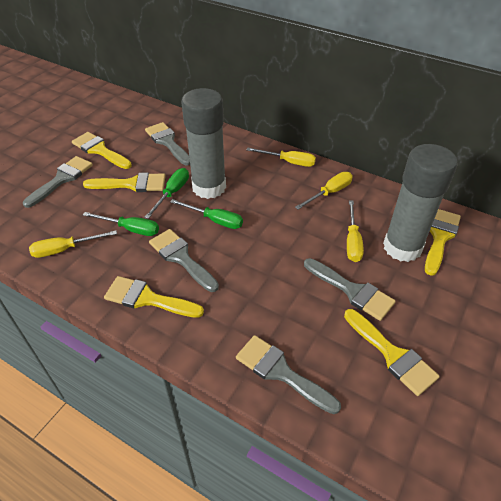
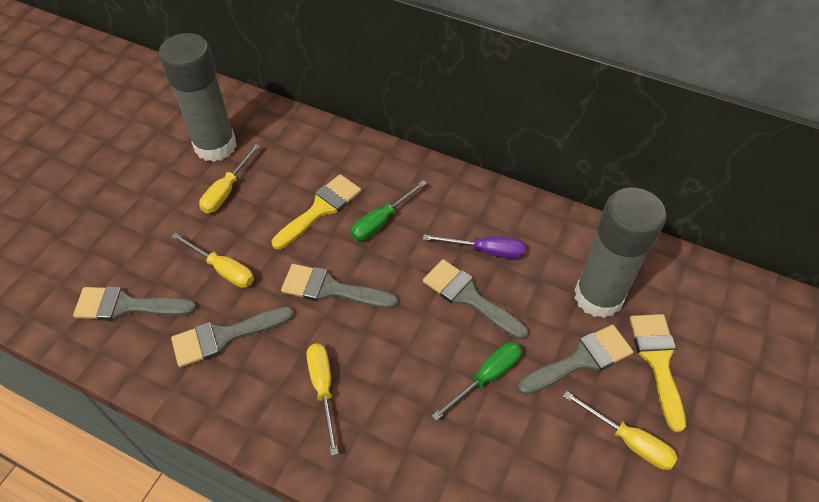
green screwdriver: [83,212,159,236] [144,168,189,219] [170,199,243,229] = 3 -> [351,180,427,241] [432,342,522,421] = 2
purple screwdriver: none = 0 -> [423,234,525,259] = 1
yellow brush: [72,132,132,169] [83,173,165,192] [104,276,204,318] [344,309,440,396] [425,209,461,276] = 5 -> [272,174,361,249] [630,314,686,432] = 2

